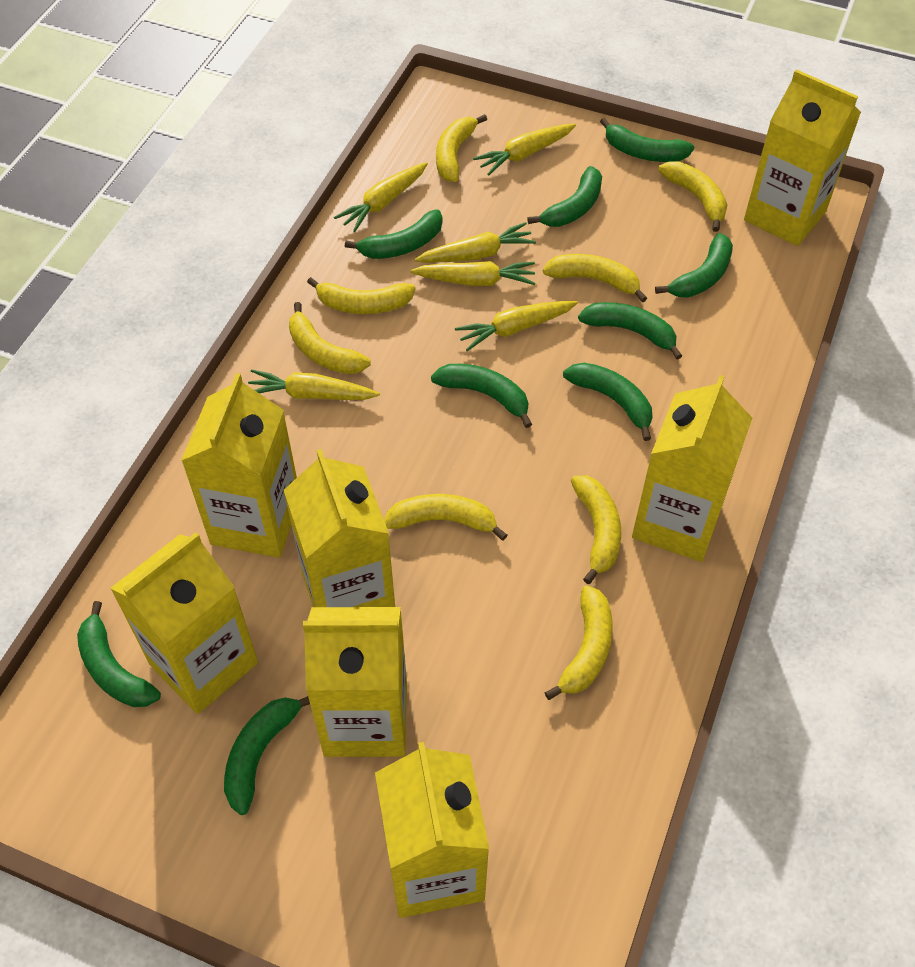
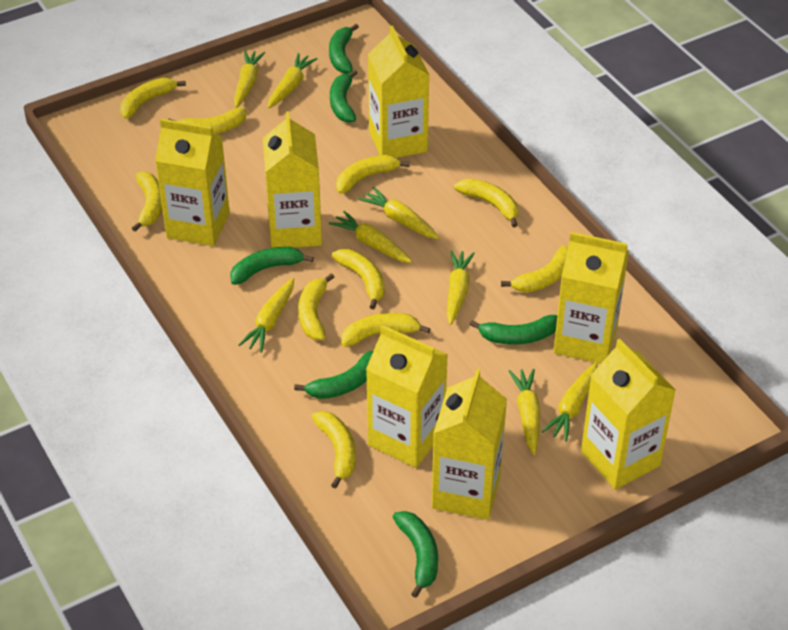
green banana: [77,601,161,707] [224,696,310,815] [345,209,443,259] [431,364,532,428] [527,166,602,227] [563,363,652,441] [578,302,682,359] [600,118,694,162] [655,233,733,298] = 9 -> [230,247,314,285] [294,351,373,399] [329,24,359,74] [330,70,358,123] [393,511,438,598] [469,315,557,345] = 6
yellow banana: [289,302,371,374] [307,277,416,314] [384,494,507,541] [436,114,487,182] [543,254,647,303] [545,585,613,700] [571,476,621,584] [658,161,727,232] = 8 -> [120,78,186,119] [132,172,162,232] [168,108,246,134] [298,273,334,340] [311,411,356,489] [332,249,385,309] [336,155,410,194] [341,313,430,347] [454,178,518,227] [501,245,568,292] = 10
yellow carrot: [248,369,380,400] [334,162,428,232] [411,261,535,286] [415,222,536,263] [455,301,578,351] [473,124,576,176] = 6 -> [234,50,265,108] [239,278,294,353] [268,53,318,108] [329,211,412,263] [358,187,439,239] [447,250,475,325] [509,369,540,455] [542,362,597,442] = 8

